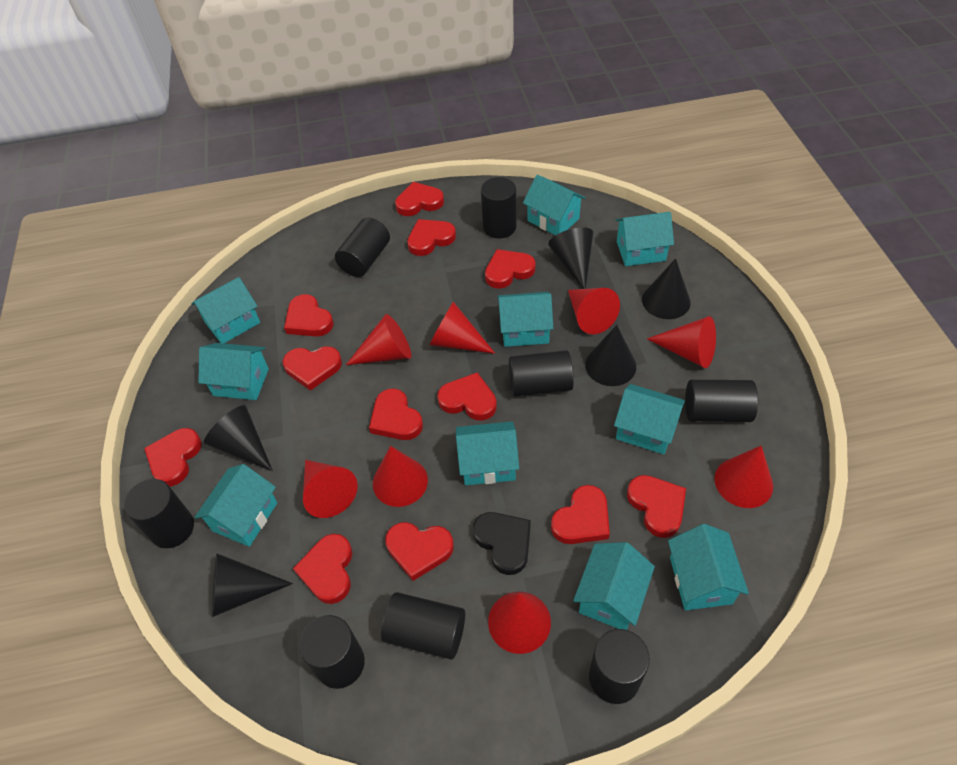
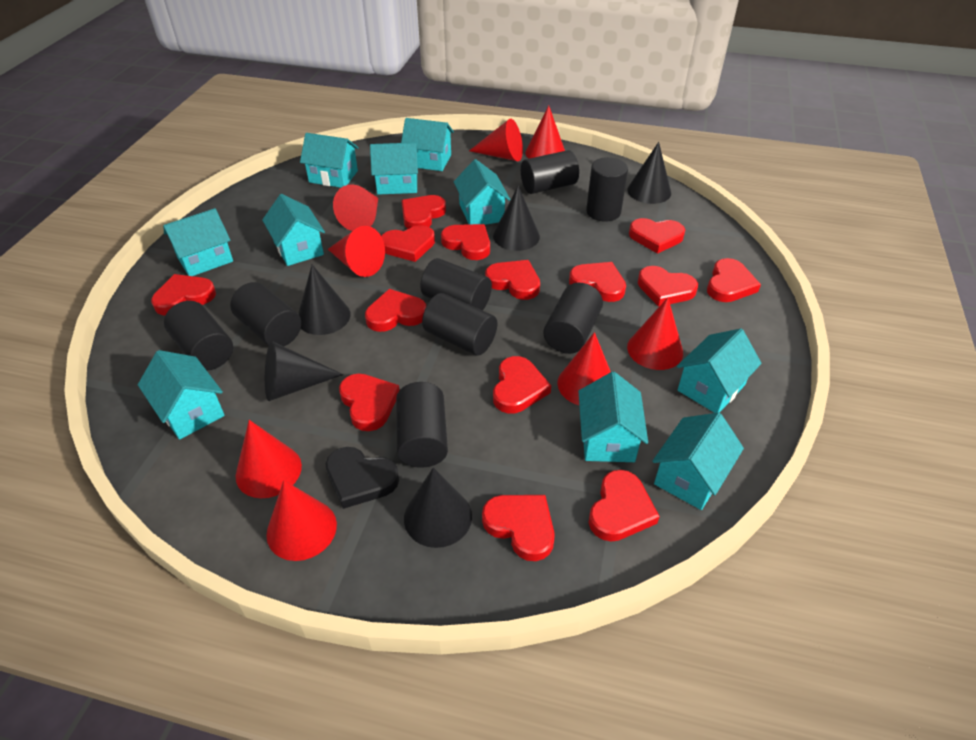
red heart: [144,428,202,486] [283,346,342,391] [284,294,333,337] [293,534,352,604] [369,389,423,440] [385,522,454,581] [395,182,444,216] [407,219,456,256] [437,372,497,421] [485,249,535,289] [551,485,610,544] [627,475,686,538] = 12 -> [151,274,216,315] [339,373,399,431] [365,289,426,332] [381,225,435,262] [401,195,446,229] [441,224,490,260] [482,495,555,561] [485,260,540,300] [493,356,551,413] [569,262,626,302] [589,470,660,542] [629,218,685,254] [638,266,698,307] [707,258,761,302] = 14

